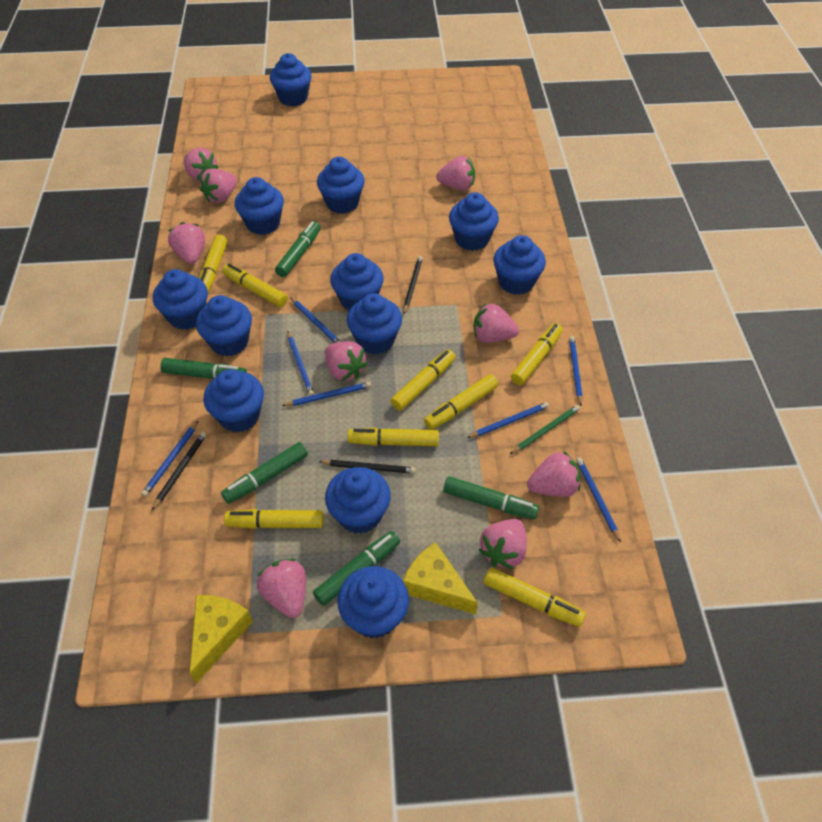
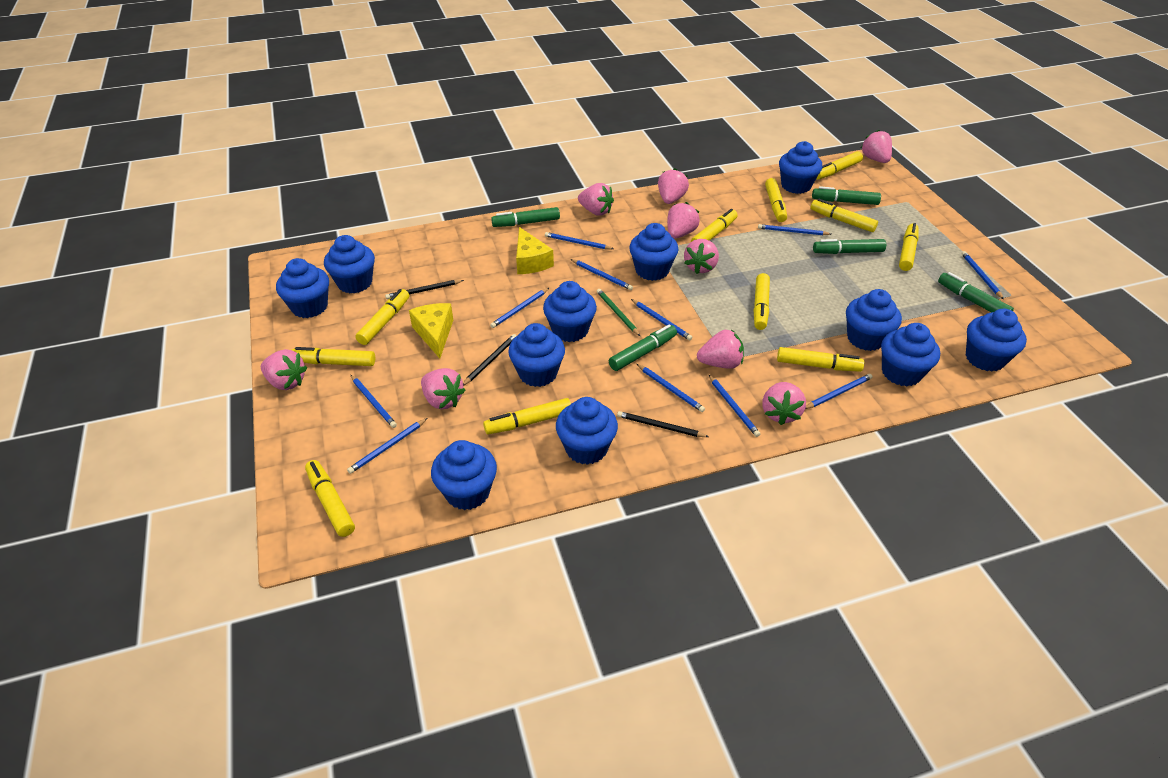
blue cupcake: [153,269,208,330] [196,295,252,356] [203,369,264,432] [235,177,284,235] [270,53,311,106] [317,157,365,214] [325,467,391,534] [330,253,384,311] [337,566,409,639] [347,293,402,354] [449,192,499,251] [493,235,546,295] = 12 -> [276,258,329,318] [324,235,375,293] [431,440,497,510] [508,323,565,387] [543,281,597,342] [556,397,618,465] [629,223,678,281] [779,141,822,194] [846,289,902,351] [881,323,940,386] [966,309,1027,371] = 11
blue pencil: [141,421,198,497] [282,382,371,406] [287,332,314,396] [290,297,341,343] [467,402,549,438] [569,336,583,406] [576,457,621,543] = 7 -> [347,418,427,474] [350,374,397,428] [490,288,549,328] [545,232,614,249] [571,259,633,290] [631,299,692,340] [637,364,705,412] [709,375,760,437] [758,224,831,235] [805,374,873,409] [961,251,1004,299] = 11
yellow marker: [199,234,227,292] [222,264,288,307] [224,509,324,529] [348,428,439,446] [391,350,455,411] [424,374,498,430] [484,567,586,627] [511,323,563,385] = 8 -> [292,347,375,366] [305,460,355,537] [355,289,409,345] [483,398,571,435] [691,209,738,242] [753,273,770,330] [765,178,787,222] [777,347,864,372] [810,199,878,232] [816,151,863,180] [899,223,919,271] = 11

